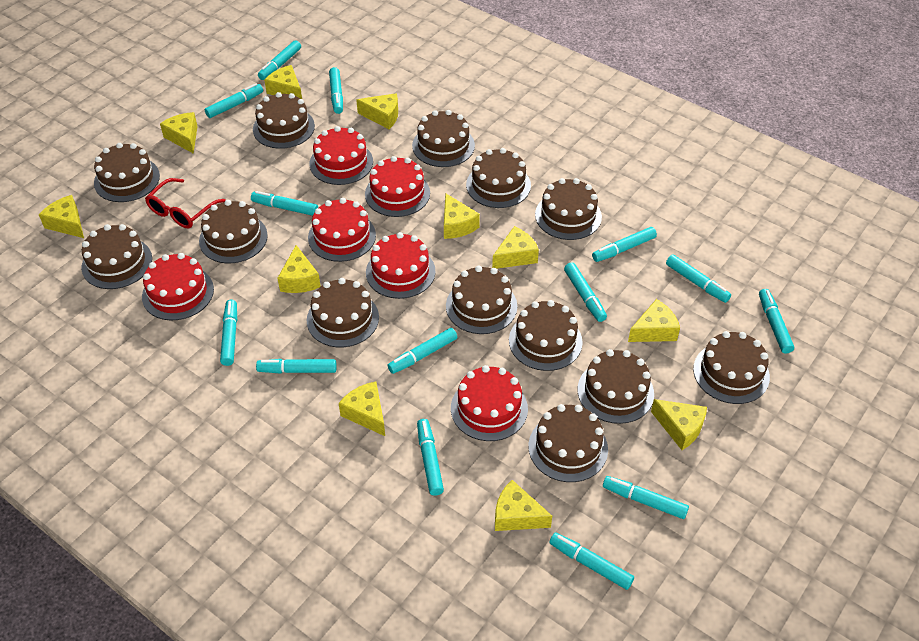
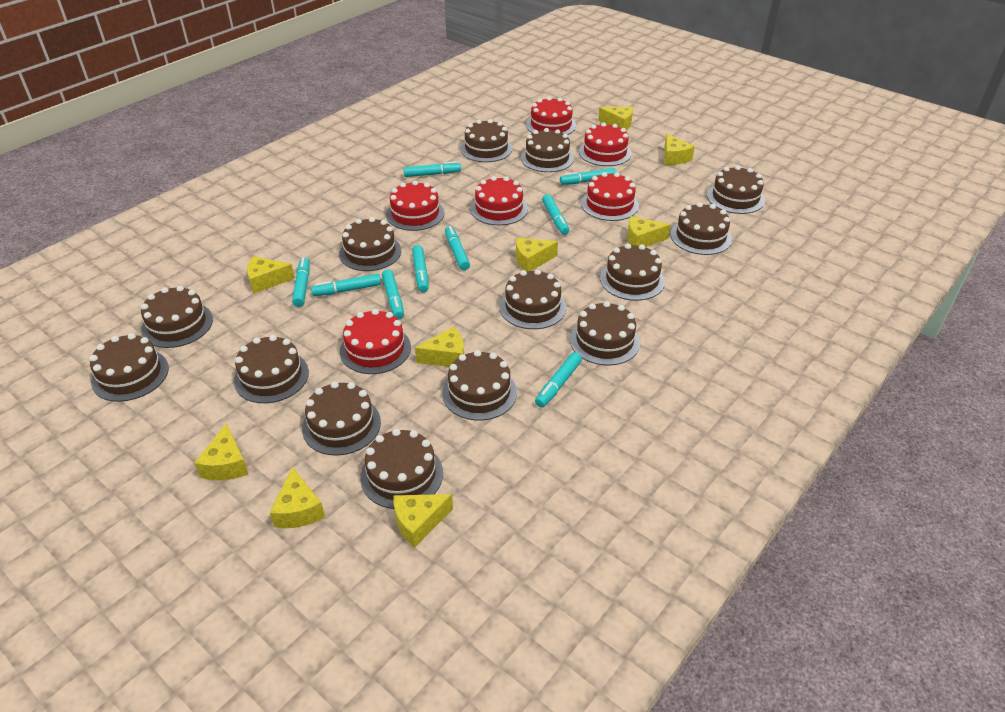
brown cake: [81,224,152,289] [94,143,160,202] [199,200,268,263] [253,92,315,149] [307,278,379,347] [412,110,475,167] [446,266,517,334] [466,148,531,208] [509,300,583,371] [528,404,608,482] [535,178,602,240] [578,349,654,424] [693,331,770,404] = 13 -> [89,333,169,402] [141,286,213,348] [234,335,309,403] [302,381,381,456] [339,217,401,271] [360,428,443,509] [442,350,517,421] [460,119,513,162] [499,269,566,329] [521,128,574,172] [570,301,640,366] [600,243,665,301] [671,202,732,255] [707,165,765,214] = 14
red glasses: [145,178,226,229] = 1 -> none = 0
turquoise marker: [205,83,263,118] [220,300,237,366] [251,191,318,216] [256,359,337,374] [258,40,301,80] [329,67,343,114] [388,328,457,374] [417,419,444,496] [549,533,634,590] [564,262,607,322] [592,227,657,262] [603,476,689,519] [666,255,731,303] [759,289,794,354] = 14 -> [292,257,310,307] [311,274,381,296] [382,270,404,319] [403,161,461,177] [412,245,429,292] [445,226,470,270] [535,352,582,408] [542,194,569,235] [560,168,616,185] = 9
yellow cheese: [39,195,84,238] [160,112,198,154] [264,65,302,99] [277,245,321,293] [339,381,385,436] [356,93,398,129] [444,193,480,239] [492,226,539,269] [495,480,552,531] [628,299,680,342] [651,399,707,450] = 11 -> [195,423,248,481] [247,256,295,294] [270,467,325,528] [393,494,453,548] [415,327,464,367] [516,238,558,271] [598,106,633,131] [627,216,670,247] [664,134,695,165] = 9

